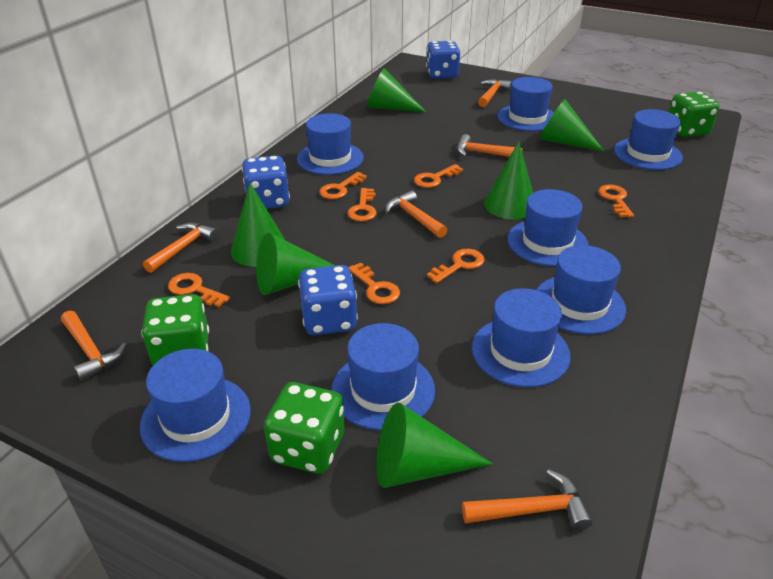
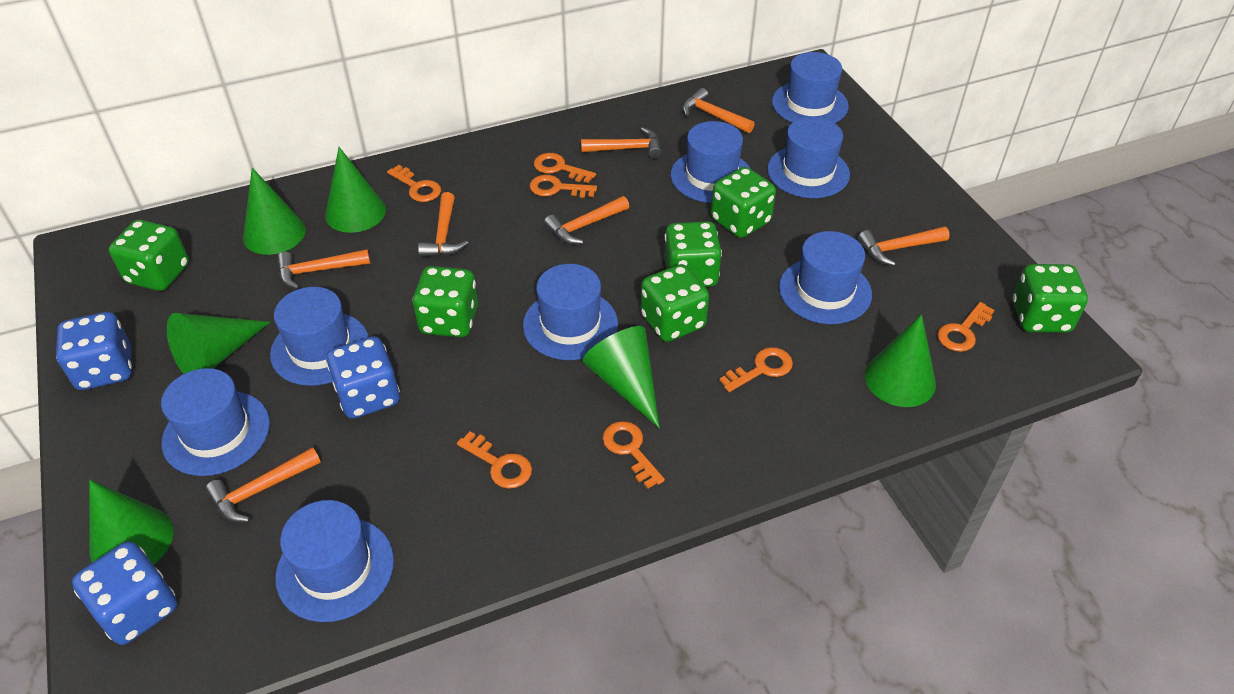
green dice: [142,294,209,365] [264,382,345,474] [669,91,719,137] = 3 -> [109,220,189,291] [412,266,478,337] [641,264,709,342] [664,221,722,287] [711,167,776,238] [1013,264,1088,333] = 6
orange hammer: [61,311,126,381] [143,222,219,273] [385,191,447,238] [457,134,523,157] [462,469,592,531] [478,79,512,107] = 6 -> [205,447,321,522] [277,249,370,289] [418,192,468,257] [544,196,629,244] [581,127,662,159] [682,88,755,133] [858,226,950,266] = 7

